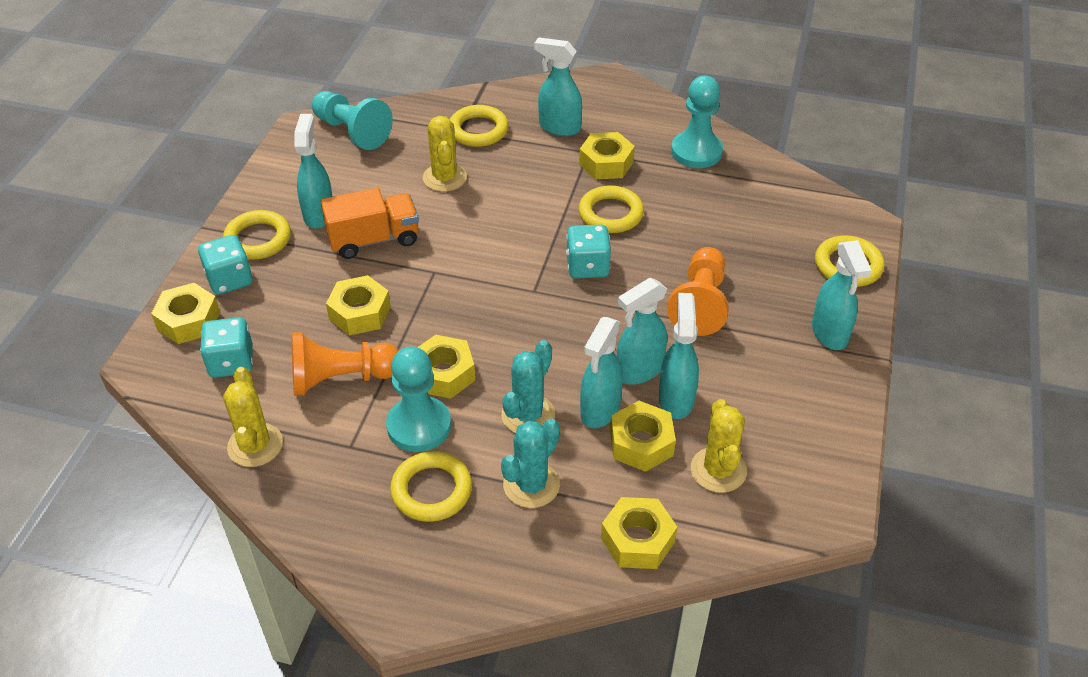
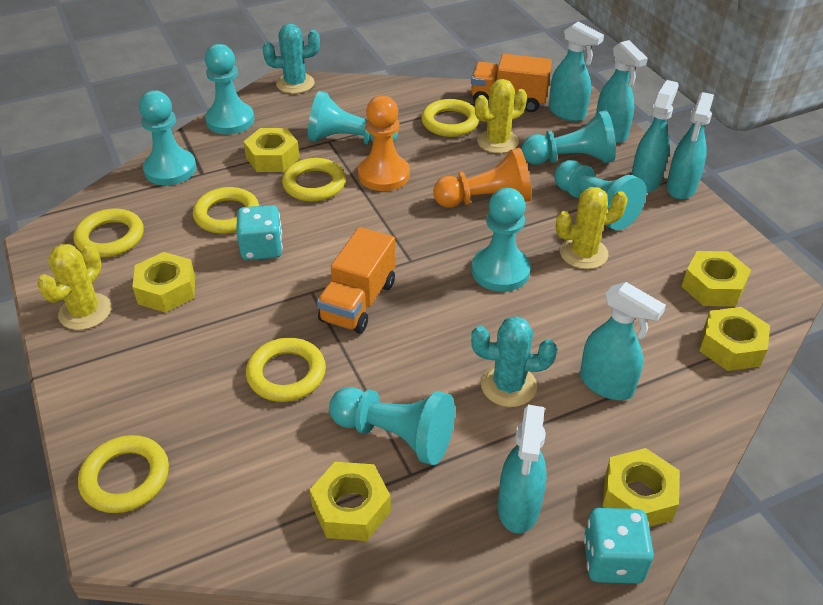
orange truck: [321,188,419,259] = 1 -> [317,227,395,333] [471,54,552,112] = 2
turquoise dice: [198,235,253,295] [200,317,253,378] [566,225,611,279] = 3 -> [236,205,283,260] [584,508,654,584] = 2
turquoise pawn: [312,91,393,150] [386,346,451,452] [671,76,723,168] = 3 -> [139,90,197,185] [205,44,254,134] [308,91,398,144] [329,387,455,465] [472,188,531,292] [522,110,616,165] [554,160,647,230] = 7
yellow ring: [223,210,291,260] [390,451,472,522] [450,105,509,147] [579,185,644,233] [815,235,885,287] = 5 -> [74,209,144,258] [78,435,169,513] [193,187,259,234] [246,338,326,402] [282,158,346,202] [421,99,479,137] = 6

